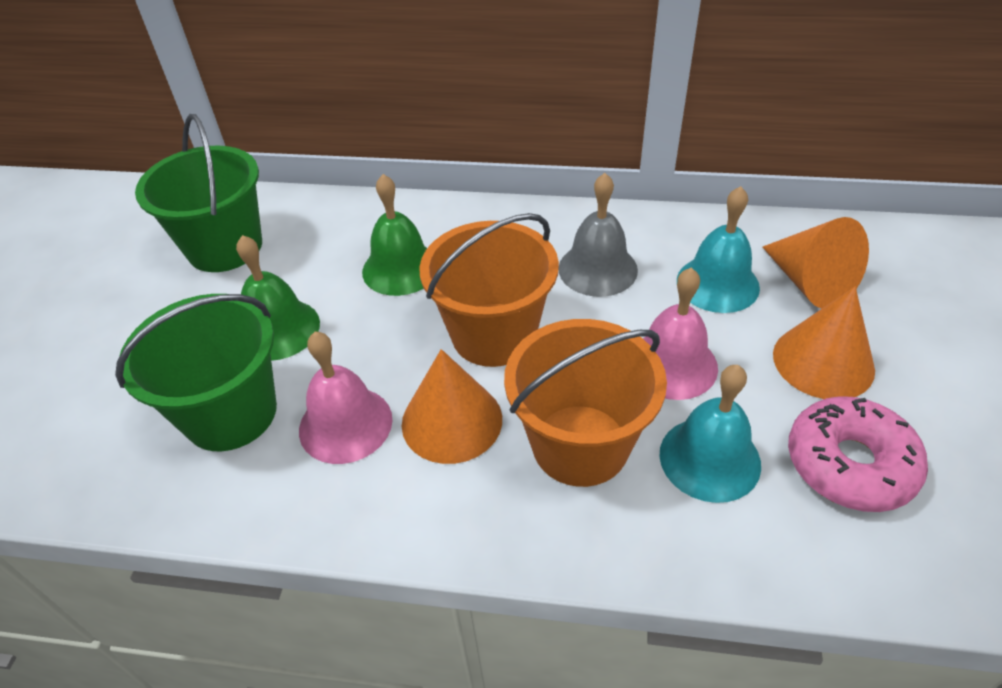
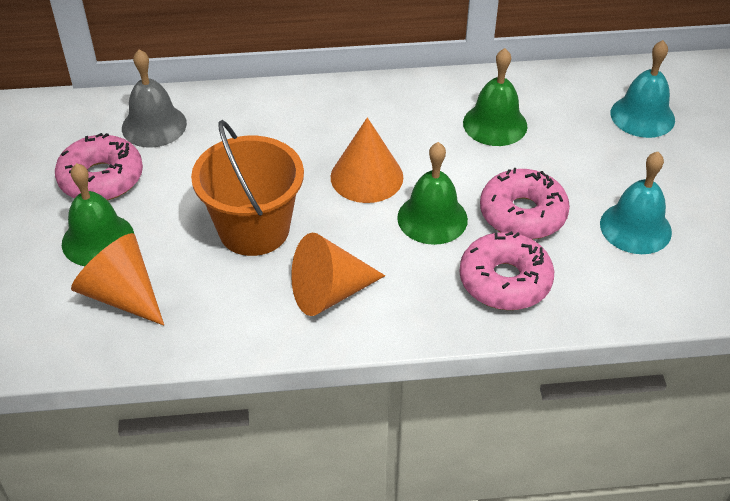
green bell: [236,235,320,361] [362,174,427,296] = 2 -> [62,163,134,266] [397,142,468,245] [463,48,527,146] = 3
green bucket: [115,294,277,451] [135,114,262,272] = 2 -> none = 0
orange bucket: [420,213,559,367] [504,319,667,487] = 2 -> [191,120,304,256] = 1
pink bell: [299,331,393,464] [643,268,718,400] = 2 -> none = 0
pink donut: [788,396,928,512] = 1 -> [55,133,143,201] [459,231,554,310] [480,168,570,239] = 3

